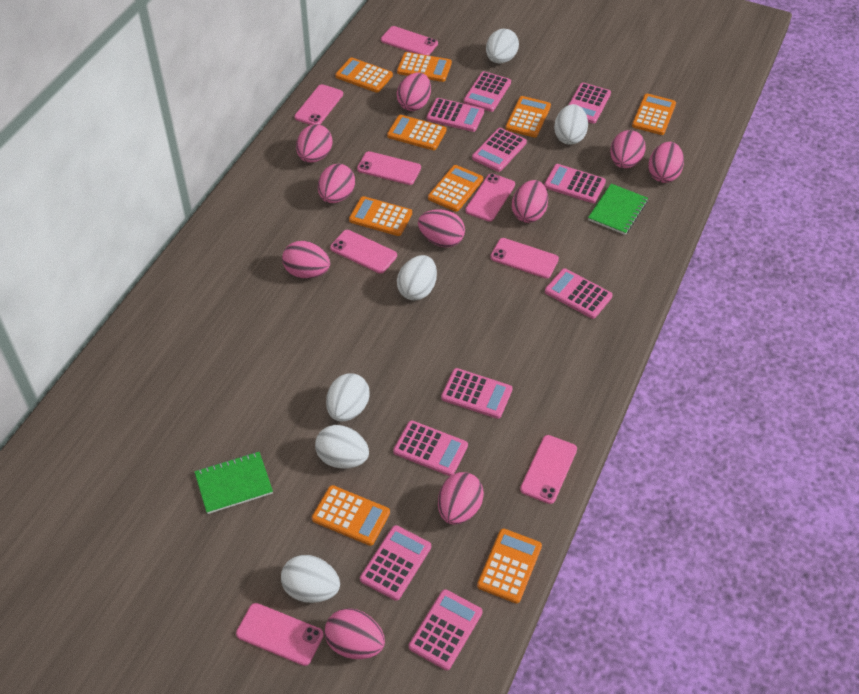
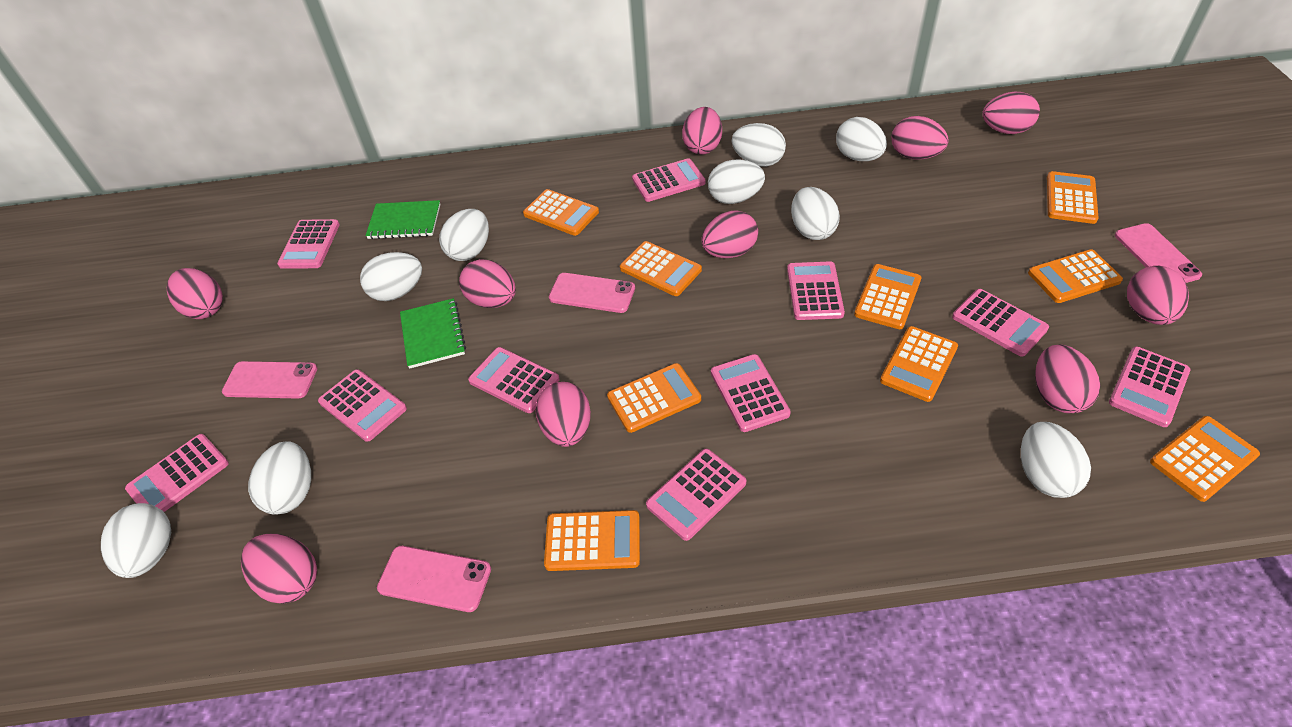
pink phone: [236,603,323,666] [294,84,343,125] [330,230,397,274] [357,151,421,185] [381,26,438,56] [465,174,515,222] [490,238,559,278] [520,435,577,504] = 8 -> [222,361,317,399] [377,546,491,612] [549,273,635,313] [1115,223,1202,283] = 4
white egg: [281,555,340,603] [315,425,369,469] [326,373,370,421] [397,255,437,300] [486,29,519,64] [554,104,588,145] = 6 -> [101,503,171,578] [248,441,311,515] [360,252,422,301] [439,209,489,261] [708,160,765,204] [732,123,786,167] [791,187,840,240] [836,117,887,161] [1021,422,1091,498] = 9

